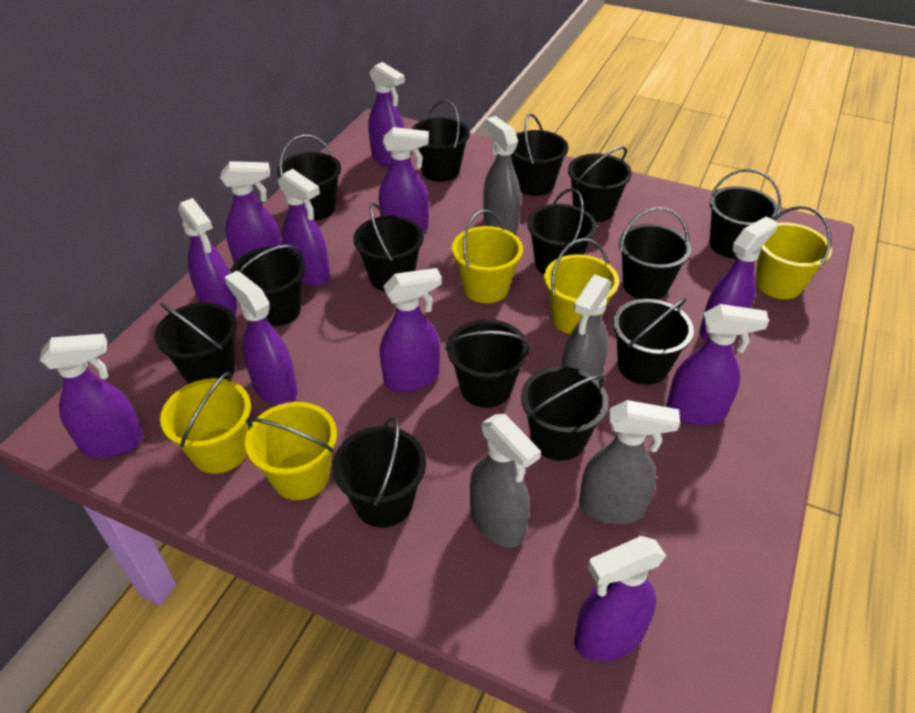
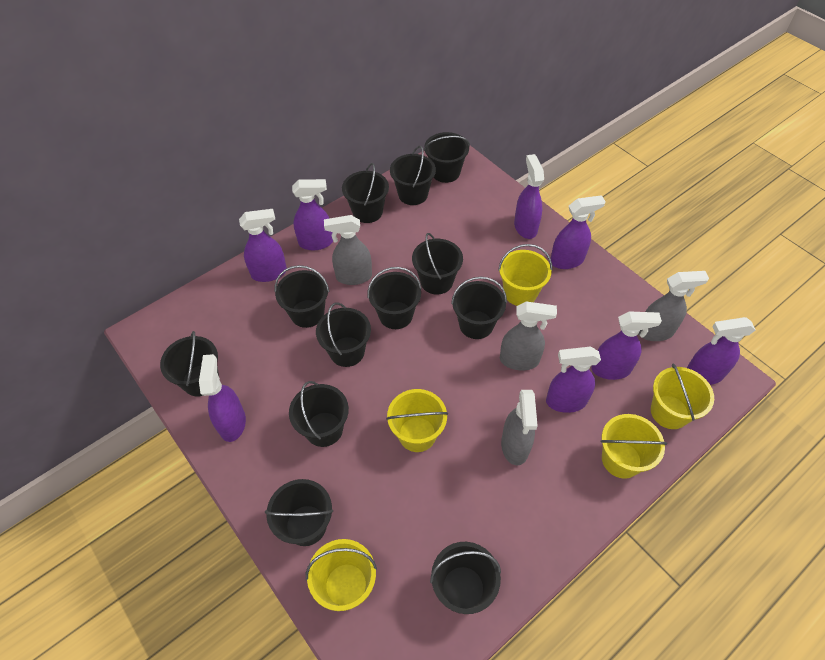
black bucket: [155,302,237,384] [230,245,305,326] [277,135,341,221] [332,417,426,528] [353,203,424,291] [412,100,470,182] [446,319,530,408] [511,113,569,196] [521,367,608,461] [527,188,596,275] [568,146,632,222] [613,298,694,385] [619,207,691,300] [709,169,781,259] = 14 -> [160,331,219,396] [265,479,333,546] [275,265,329,328] [289,381,349,447] [316,302,371,367] [342,163,389,223] [368,267,422,329] [390,146,436,205] [412,233,463,295] [424,132,470,183] [430,542,501,614] [451,277,507,339] = 12
purple spray bottle: [40,334,144,458] [178,198,238,314] [220,161,282,263] [224,271,297,405] [278,169,330,286] [368,62,405,168] [379,127,429,232] [380,268,442,392] [574,536,666,662] [666,304,769,425] [700,217,778,341] = 11 -> [199,354,246,442] [239,209,287,282] [292,179,333,250] [514,154,544,239] [546,347,601,413] [551,195,606,269] [592,311,662,380] [687,317,755,385] = 8

